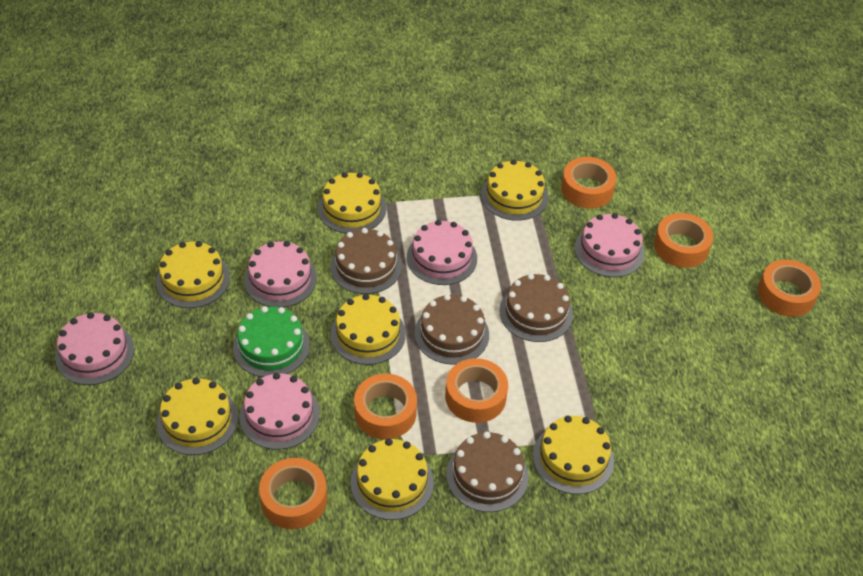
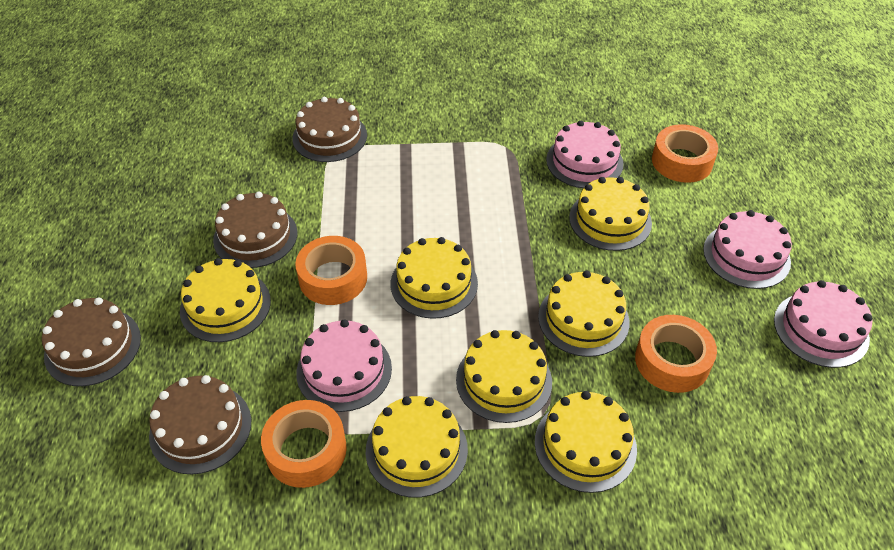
green cake: [233,306,310,377] = 1 -> none = 0
orange tape: [259,458,327,529] [354,374,417,439] [445,358,508,423] [561,157,617,208] [654,213,713,268] [758,259,821,317] = 6 -> [261,400,347,488] [295,236,367,305] [635,315,717,393] [652,124,718,183] = 4
pink cake: [55,312,134,385] [239,373,320,450] [244,241,317,307] [407,220,477,285] [574,213,645,277] = 5 -> [296,319,392,412] [546,120,624,188] [703,210,792,289] [774,280,872,368] = 4

